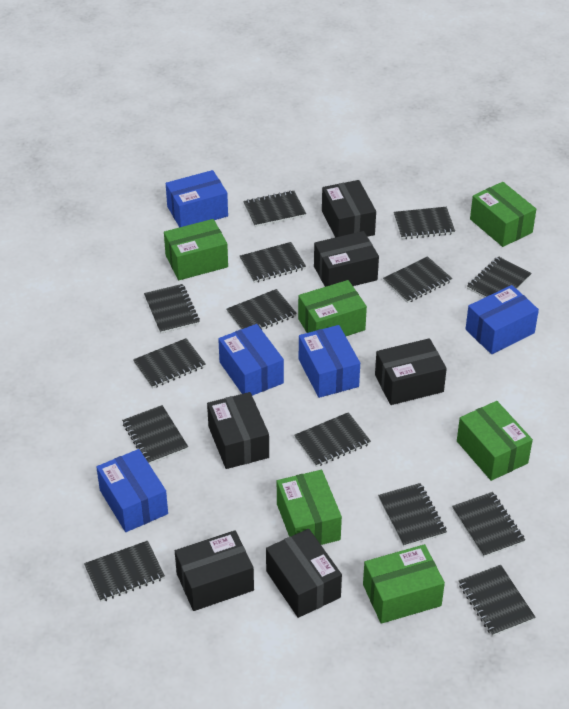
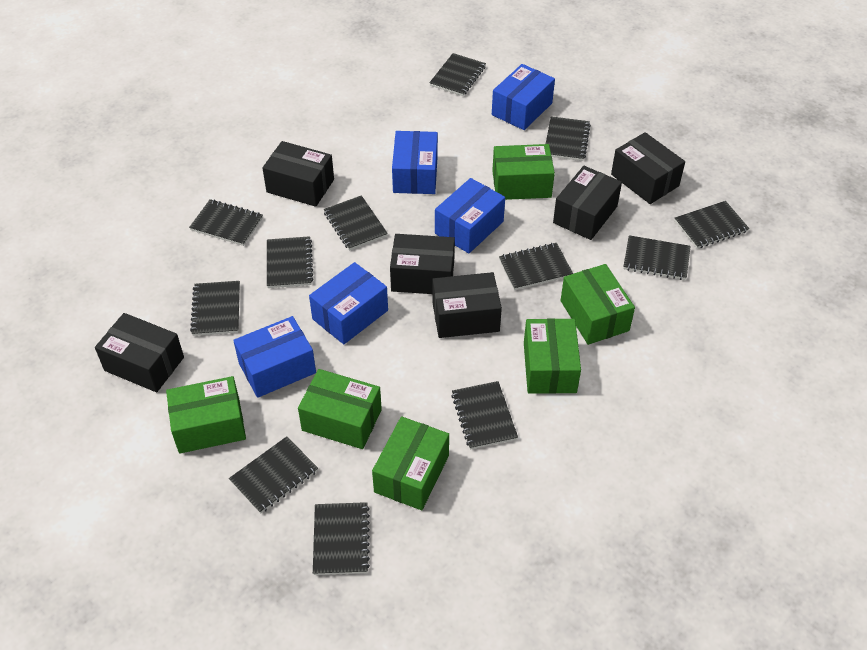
black notebook: [84,541,165,602] [122,405,188,464] [133,338,206,389] [144,284,200,334] [227,289,297,330] [240,242,306,283] [243,190,306,227] [294,412,371,467] [378,483,447,547] [383,256,452,303] [394,207,455,239] [452,492,525,557] [459,565,536,636] [467,256,532,298] = 14 -> [189,199,263,246] [190,281,240,336] [229,436,318,514] [267,236,313,288] [313,502,370,575] [324,195,388,250] [429,53,486,96] [451,381,518,450] [499,243,573,290] [546,116,591,161] [623,235,691,280] [674,201,749,248] = 12

